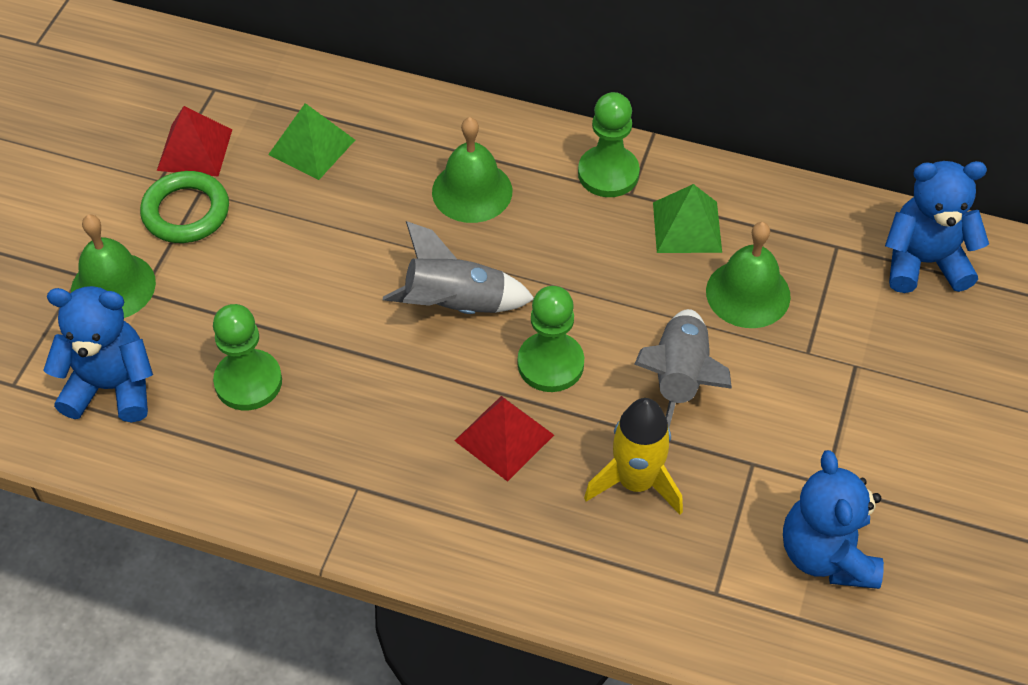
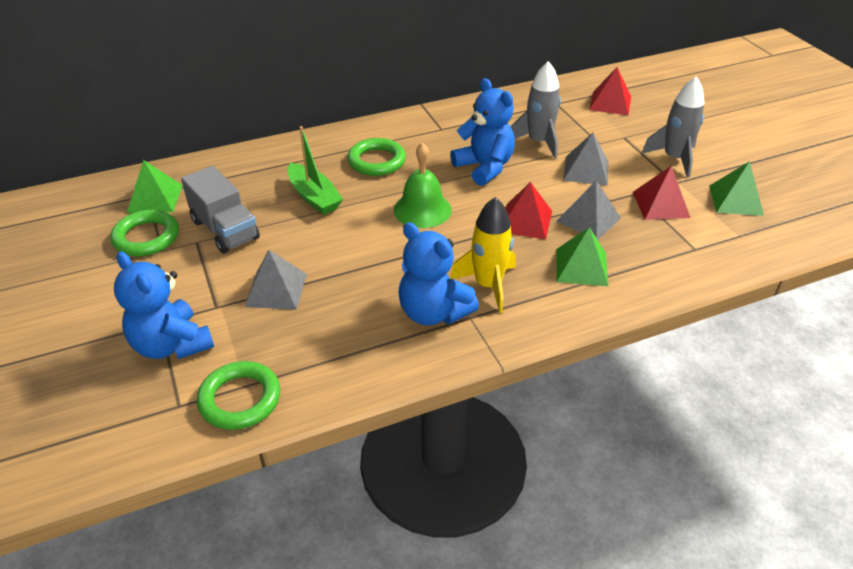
green bell: [71,215,156,318] [432,117,512,223] [706,222,791,328] = 3 -> [394,143,452,228] = 1
green boat: none = 0 -> [288,126,343,215] = 1
green pawn: [213,304,282,411] [518,286,584,392] [578,92,640,197] = 3 -> none = 0
green pyramid: [268,103,355,180] [653,184,722,253] = 2 -> [127,160,183,213] [556,227,608,286] [709,161,764,216] = 3
green ring: [140,171,229,243] = 1 -> [110,210,179,256] [197,361,281,430] [347,138,406,176] = 3
grey pyramid: none = 0 -> [244,250,307,310] [557,180,621,240] [563,133,609,186] = 3
grey truck: none = 0 -> [181,166,260,253] = 1
red pyramid: [157,106,232,177] [455,396,554,482] = 2 -> [506,182,552,240] [589,67,631,115] [633,166,690,220] = 3

